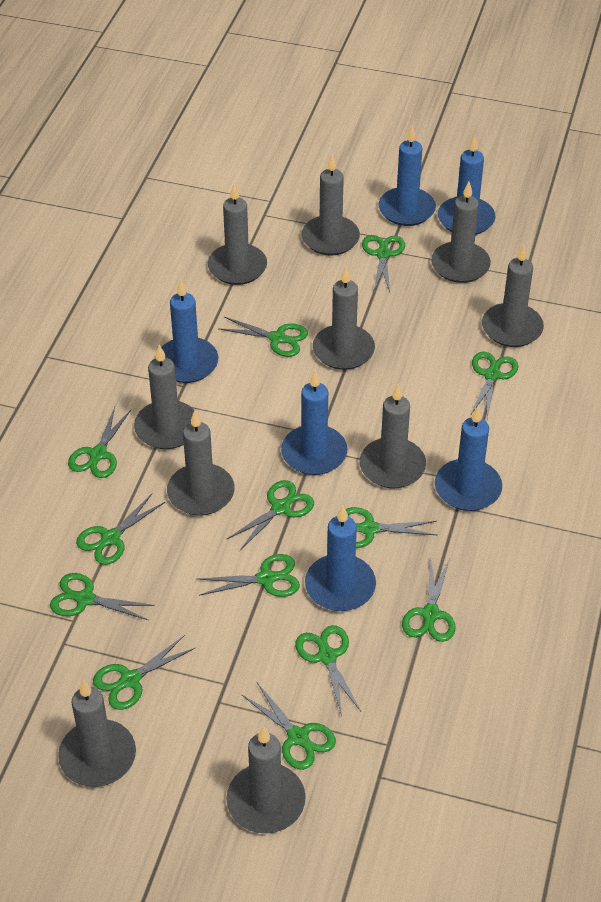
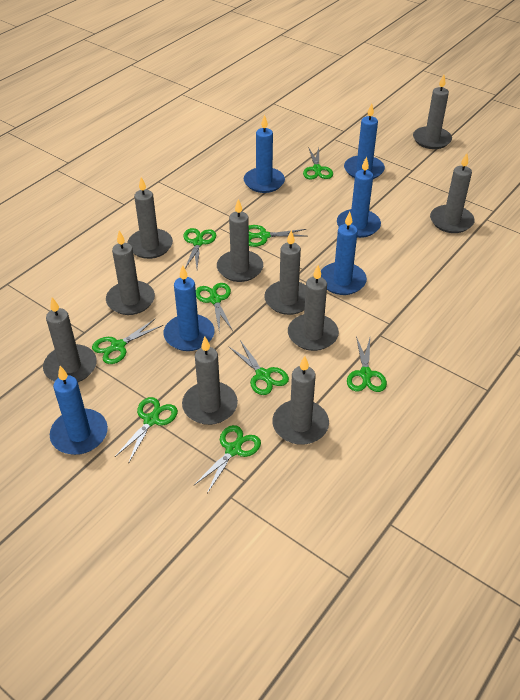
green scissors: [50,573,155,620] [68,407,131,478] [76,494,165,565] [93,636,195,710] [198,554,300,597] [218,317,308,357] [227,480,314,550] [241,683,336,770] [295,625,361,716] [346,507,437,548] [362,235,405,292] [402,558,456,642] [470,352,518,420] = 13 -> [92,319,163,364] [115,397,178,464] [183,228,216,269] [193,425,261,493] [196,283,233,331] [228,340,289,395] [249,225,306,247] [303,147,333,179] [347,336,387,392] = 9

